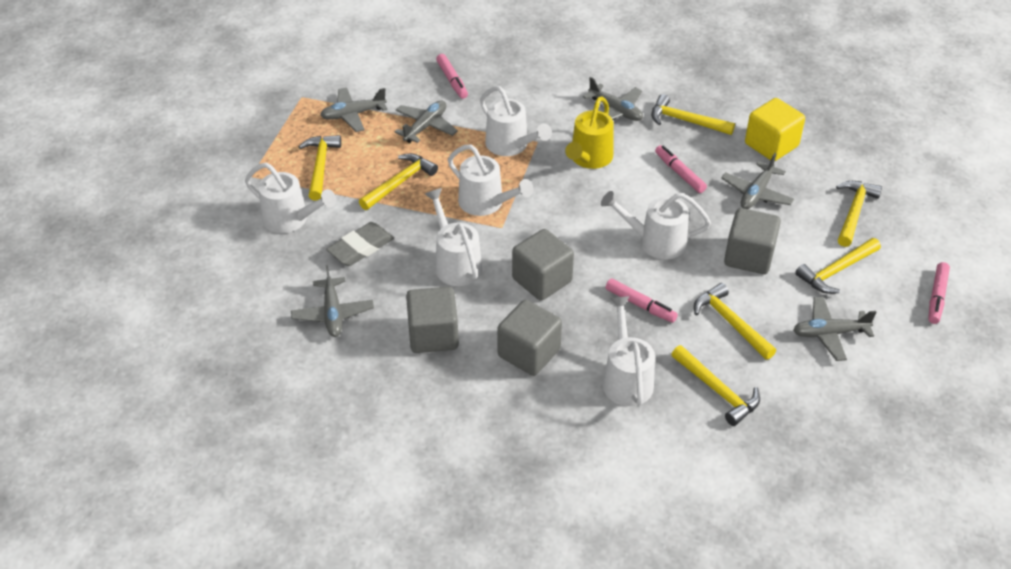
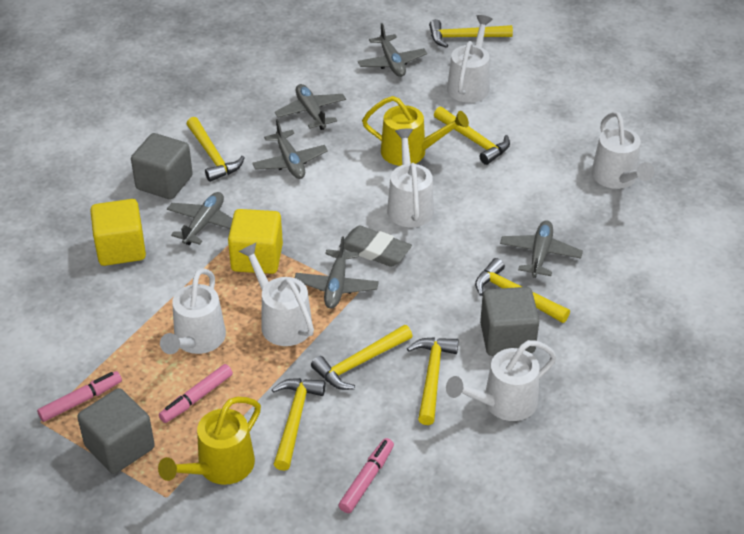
grey cube: [406,287,459,353] [497,300,562,376] [512,229,574,301] [724,208,781,274] = 4 -> [77,388,155,474] [131,133,193,199] [480,287,539,356] = 3
pink marker: [436,54,468,99] [606,278,678,323] [655,145,707,193] [928,262,950,324] = 4 -> [37,371,122,422] [159,364,233,423] [339,438,394,513] = 3
yellow cube: [745,98,805,161] = 1 -> [90,199,146,266] [228,209,283,274] = 2
yellow watering can: [565,96,613,169] = 1 -> [158,397,261,485] [362,96,469,166] = 2

